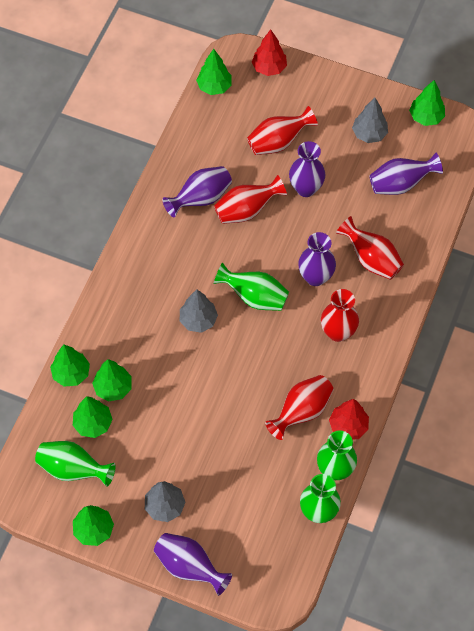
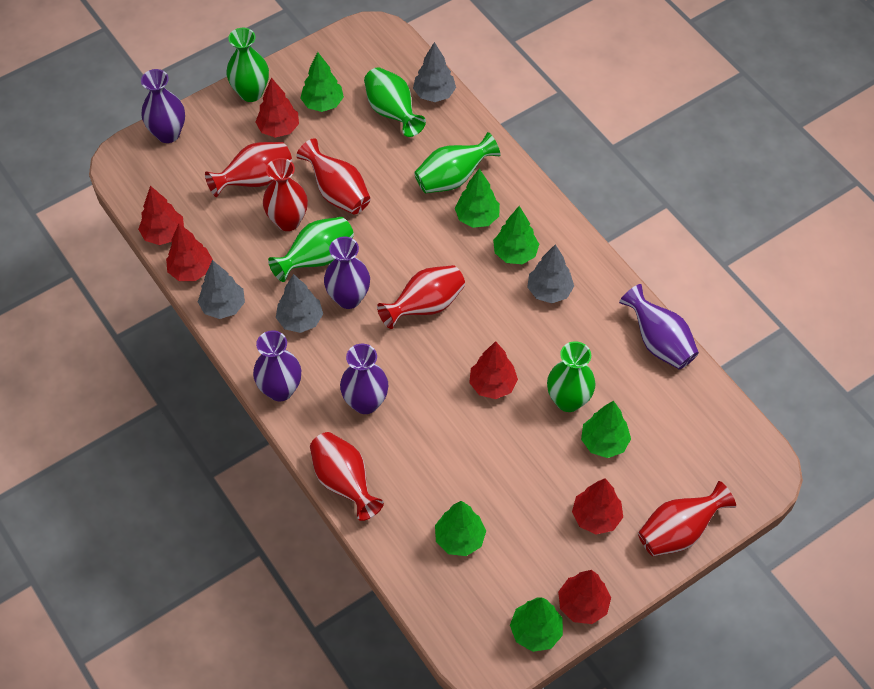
green vase: [35,441,116,487] [214,262,289,311] [300,474,341,523] [317,430,357,480] = 4 -> [226,28,269,102] [268,217,354,282] [364,67,426,137] [414,132,501,193] [547,341,596,412] = 5
grey tree: [145,481,185,522] [180,289,218,333] [352,98,388,143] = 3 -> [198,260,245,319] [276,274,323,333] [413,42,456,102] [527,244,574,303] = 4
red tree: [252,29,287,76] [329,399,369,440] = 2 -> [138,186,184,245] [166,224,213,281] [256,77,299,138] [469,341,518,399] [558,570,611,624] [572,478,623,535] = 6
red vase: [214,175,287,224] [247,106,318,155] [265,375,334,440] [321,289,359,342] [336,216,404,280] = 5 -> [205,142,292,197] [263,158,308,231] [296,138,371,215] [310,432,384,521] [377,265,465,329] [638,481,736,556] = 6

